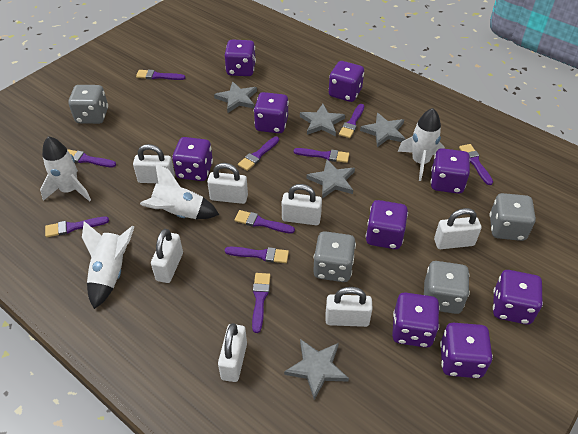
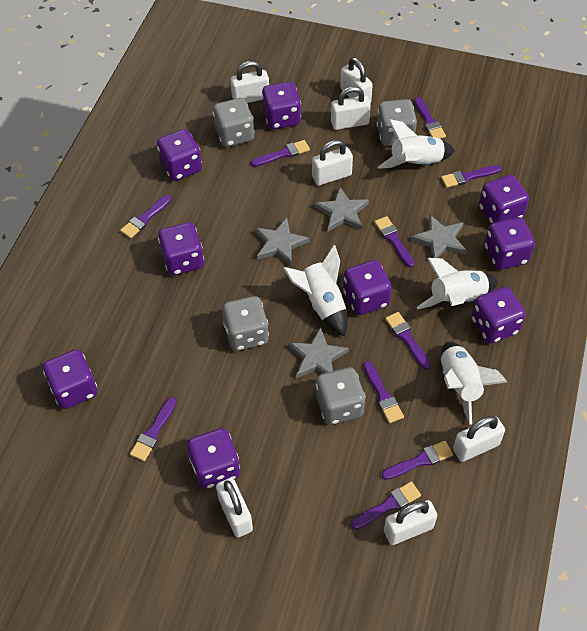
grey star: [214,81,257,113] [284,339,349,400] [300,104,345,136] [306,159,355,199] [360,113,405,147] = 5 -> [255,218,310,265] [288,327,349,378] [314,187,369,232] [411,215,467,258] = 4

